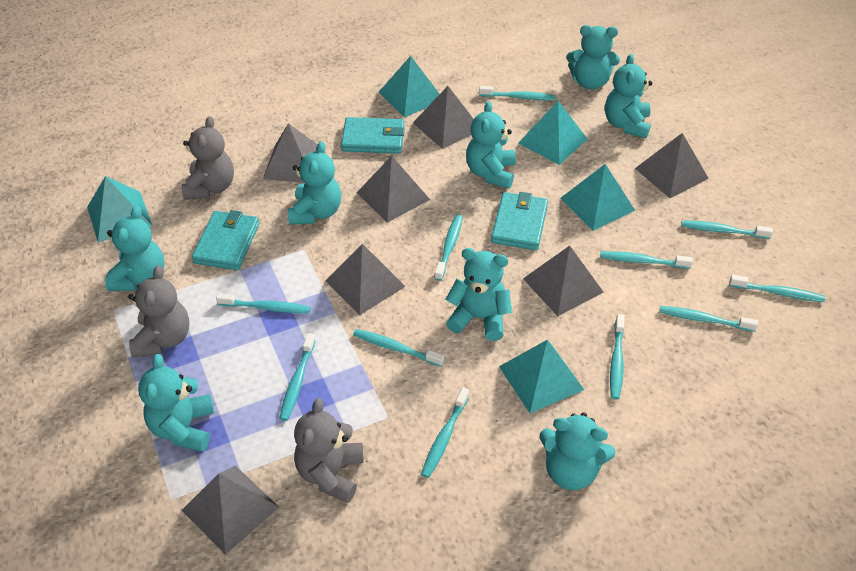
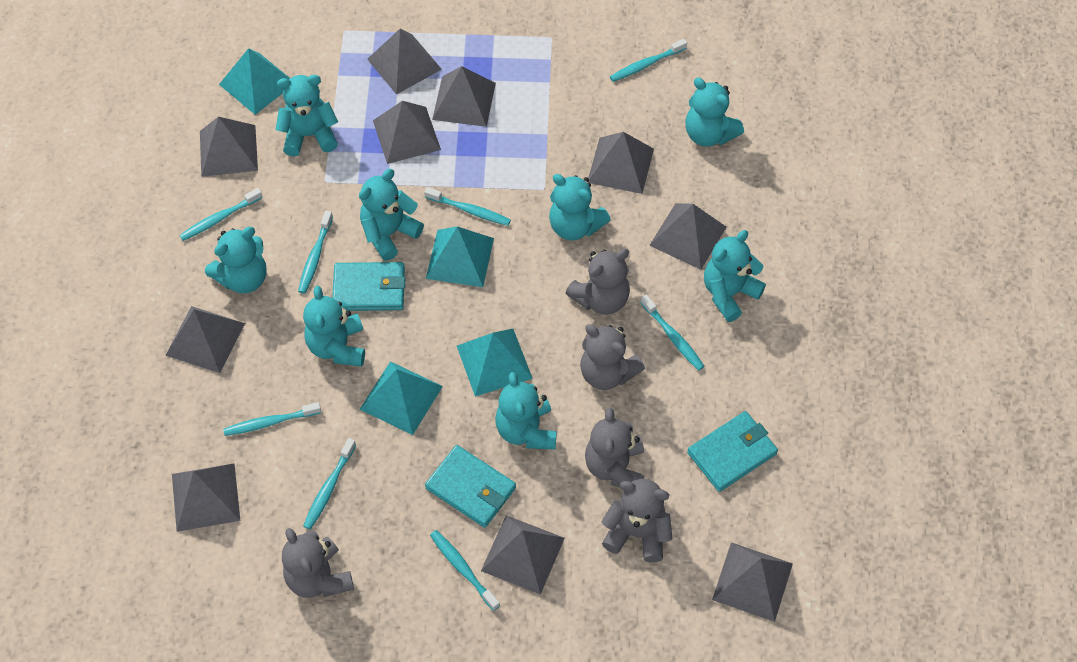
grey pyramid: [182,465,279,555] [263,123,318,183] [325,244,406,315] [357,156,430,223] [413,86,473,149] [523,246,603,316] [635,133,709,198] = 7 -> [165,306,245,373] [172,463,240,532] [200,117,258,177] [367,29,442,95] [373,101,441,164] [432,66,496,127] [481,515,565,595] [588,132,654,194] [649,203,727,270] [712,542,793,622] = 10
grey teddy bear: [128,265,189,358] [182,116,234,200] [294,398,364,503] = 3 -> [282,528,354,598] [565,249,630,315] [580,324,645,390] [585,407,644,487] [602,479,672,562] = 5
turquoise pyramid: [87,176,152,243] [379,56,439,117] [499,340,584,413] [518,101,587,165] [560,164,635,231] = 5 -> [219,48,290,115] [360,361,443,435] [426,226,494,287] [457,329,533,397] = 4
turquoise toothbrush: [216,293,311,314] [279,333,316,421] [353,329,444,367] [421,387,469,478] [434,215,463,281] [479,85,556,101] [600,251,693,269] [610,314,625,399] [659,306,758,332] [681,220,773,239] [729,275,825,302] = 11 -> [179,188,263,241] [223,402,321,436] [298,211,333,294] [303,438,356,529] [424,187,511,226] [430,530,500,611] [610,39,687,82] [641,295,705,371] = 8

